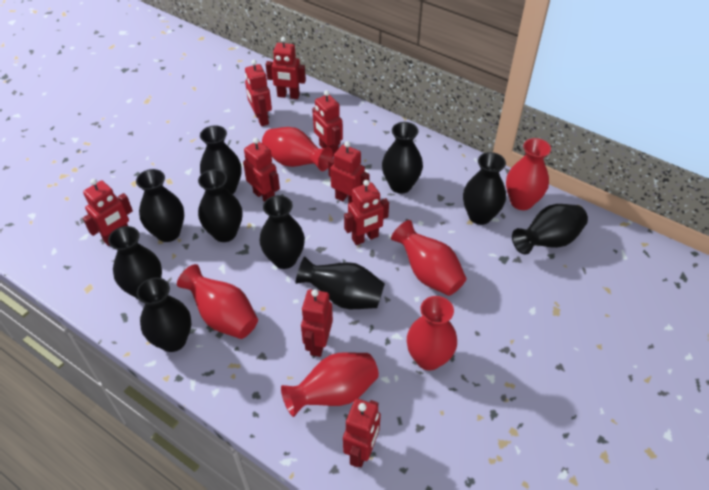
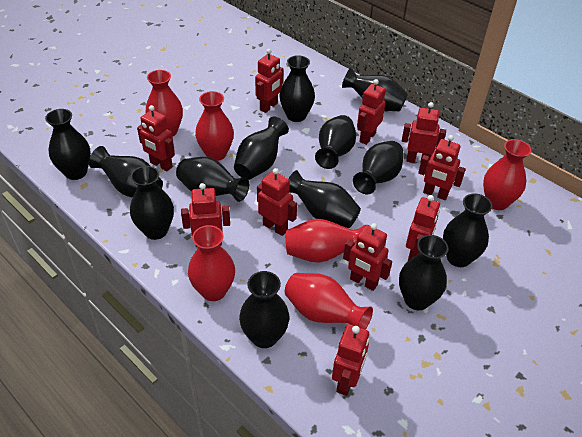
black vase: [108,226,162,299] [136,169,184,242] [137,277,191,352] [198,169,242,242] [200,125,242,194] [260,195,305,269] [296,256,385,309] [382,122,423,194] [463,152,506,225] [512,204,588,255] = 10 -> [45,109,91,180] [89,146,163,197] [130,166,174,240] [176,157,249,202] [234,117,289,180] [239,271,289,348] [279,55,315,122] [288,170,361,228] [315,115,356,169] [342,68,408,111] [353,141,403,194] [399,235,448,310] [443,193,493,267] = 13
red robot: [83,179,133,246] [243,138,280,202] [245,60,272,126] [266,37,306,99] [301,289,333,357] [312,90,343,157] [328,141,370,204] [343,399,381,467] [344,180,389,245] = 9 -> [137,105,175,171] [181,183,230,247] [255,49,283,113] [257,168,297,236] [332,324,369,396] [343,223,392,291] [357,79,386,145] [402,102,446,163] [406,195,440,261] [418,135,466,200] = 10

